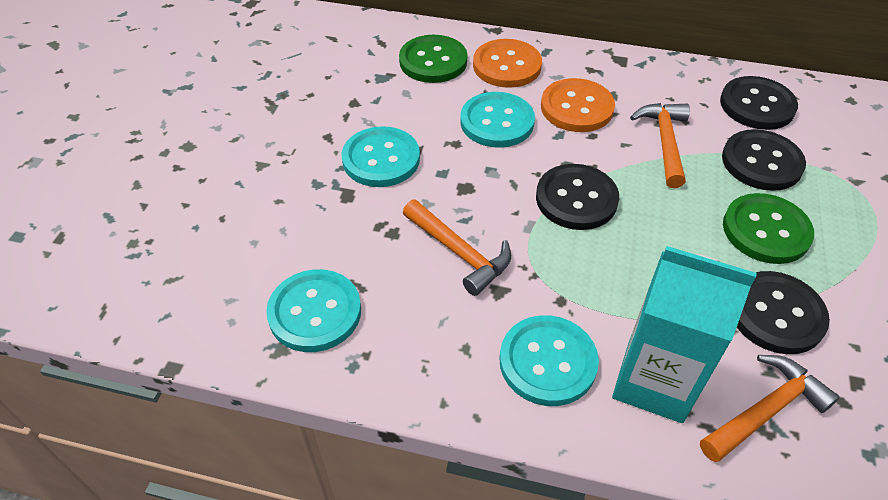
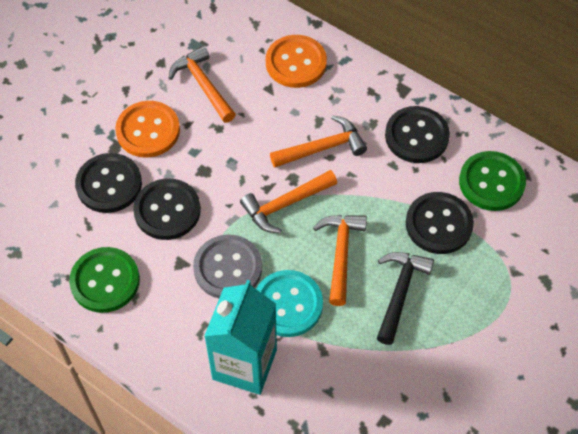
black hammer: none = 0 -> [377,252,434,345] = 1
grey button: none = 0 -> [193,235,262,298] = 1
orange hammer: [403,200,511,296] [630,103,690,188] [700,355,840,462] = 3 -> [169,46,236,123] [240,170,337,233] [270,115,367,168] [313,215,367,306] = 4
turquoise button: [266,269,361,352] [342,126,420,187] [460,92,535,148] [499,315,599,406] = 4 -> [256,270,323,337] = 1

